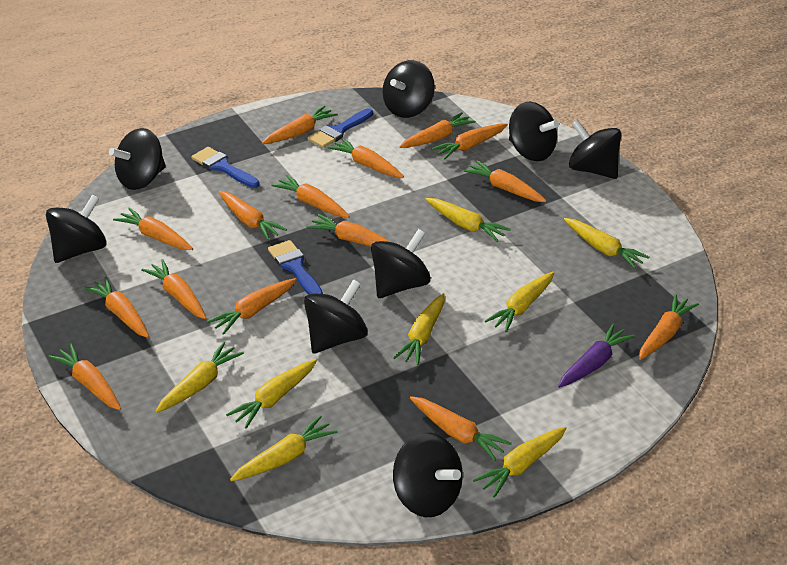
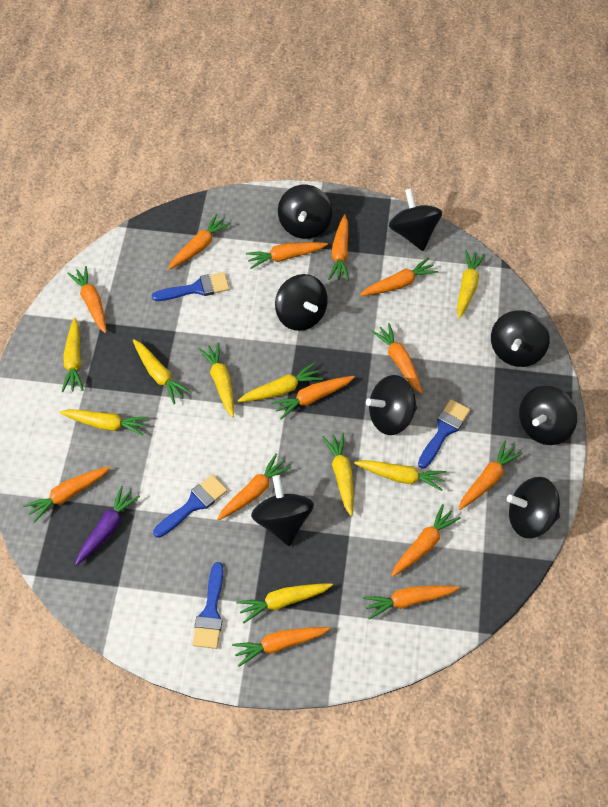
blue brush: [192,147,260,188] [268,240,323,294] [308,108,373,148] = 3 -> [152,272,230,301] [153,475,228,538] [192,562,224,649] [418,399,470,469] = 4
orange carrot: [48,344,121,410] [84,277,149,338] [113,207,193,250] [141,259,206,319] [207,278,297,335] [219,191,287,240] [262,106,338,144] [271,175,350,217] [307,214,391,247] [328,138,404,178] [399,112,476,148] [410,396,512,461] [431,123,508,159] [464,161,547,202] [639,294,699,360] = 15 -> [23,466,110,523] [67,266,106,333] [168,214,231,269] [217,454,292,521] [232,627,330,667] [246,242,328,269] [271,376,355,420] [329,214,349,281] [360,258,438,296] [363,586,459,619] [371,323,422,394] [391,504,461,577] [459,441,523,510] = 13
yellow carrot: [156,342,244,413] [226,359,317,429] [230,415,338,481] [393,293,445,365] [426,198,511,242] [473,427,567,498] [485,272,554,332] [564,218,650,269] = 8 -> [59,409,149,436] [62,318,84,392] [133,339,191,404] [199,342,234,418] [237,584,333,623] [238,363,323,402] [322,433,353,516] [354,460,446,491] [457,250,486,319] = 9

